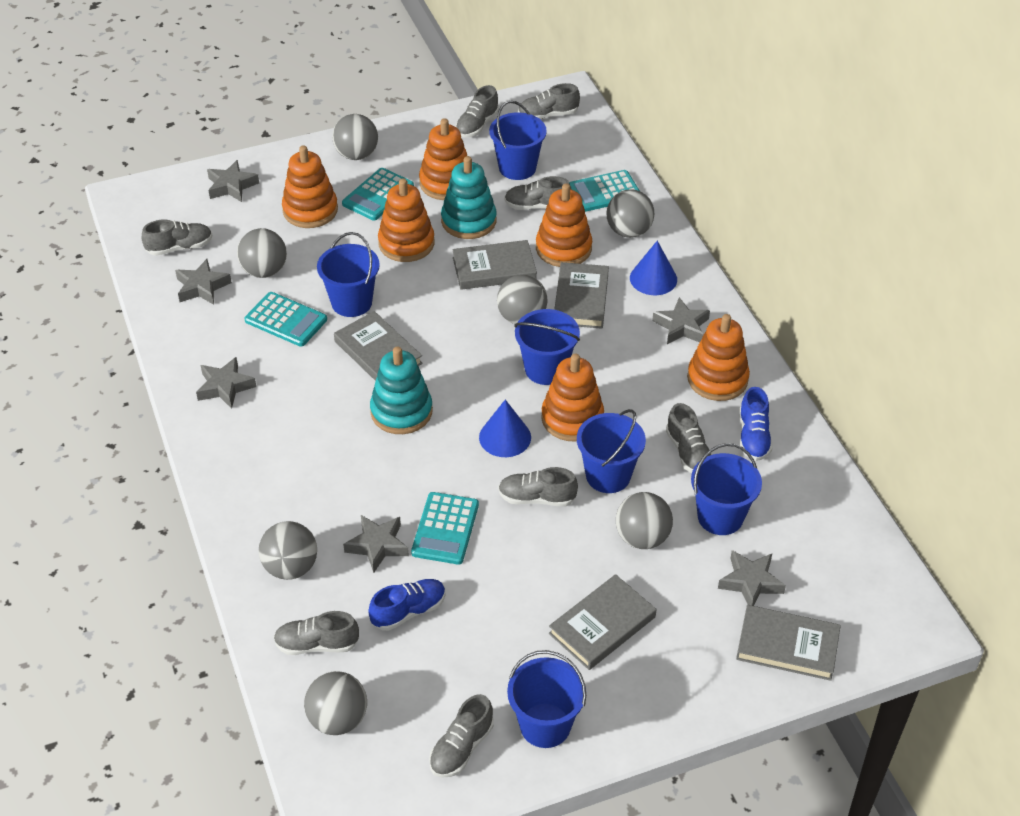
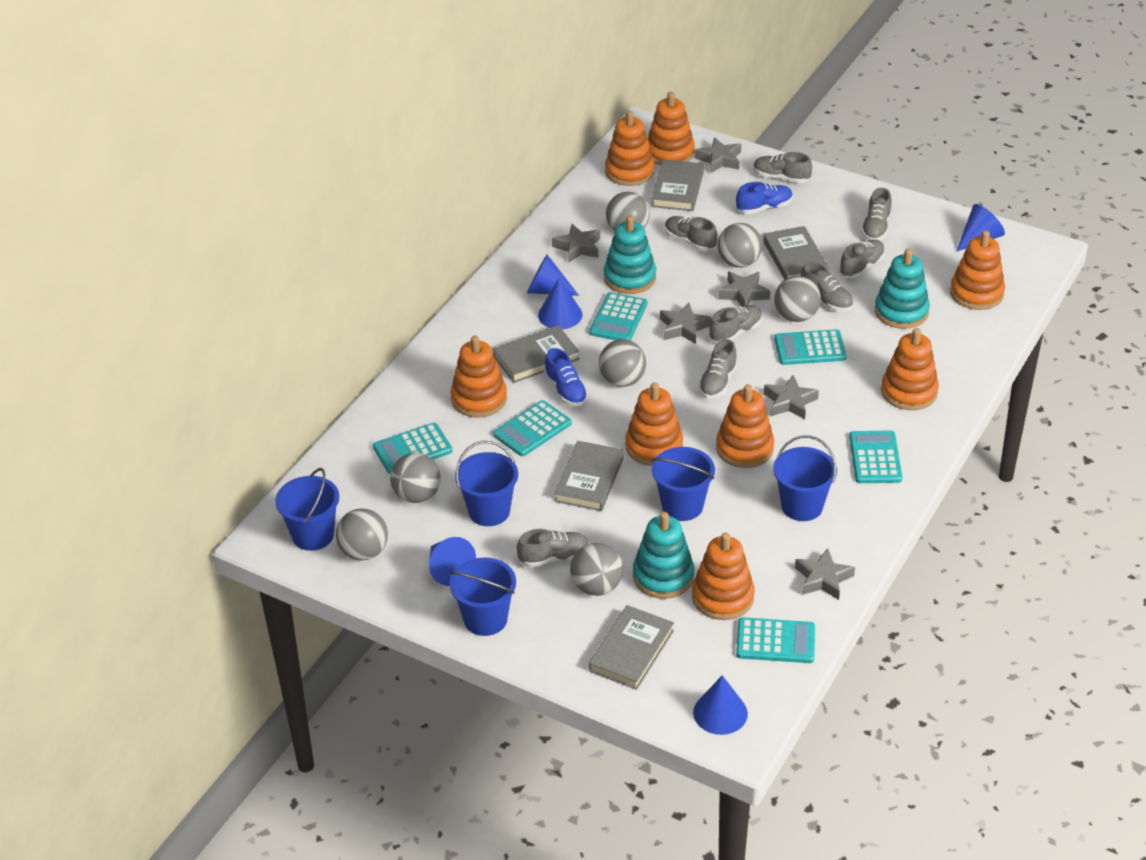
blue bucket: [317,232,380,317] [489,101,547,180] [507,650,586,748] [514,309,580,385] [577,409,646,493] [691,443,762,535] = 6 -> [275,468,339,551] [450,558,516,636] [455,441,518,526] [652,447,715,521] [773,435,837,521] = 5
blue cone: [479,400,531,457] [630,241,677,295] = 2 -> [429,537,476,586] [527,255,579,296] [538,278,582,329] [693,675,748,735] [956,204,1005,252] = 5
orange stacking toy: [282,145,338,228] [378,178,434,262] [419,118,467,200] [536,183,592,267] [541,353,604,442] [687,314,750,401] = 6 -> [451,336,507,418] [605,111,655,186] [625,383,683,466] [647,92,695,165] [692,533,755,620] [716,384,774,468] [881,328,939,410] [950,230,1005,310] = 8
turquoise calculator: [244,292,327,347] [342,168,414,221] [411,492,479,565] [569,170,640,212] = 4 -> [373,423,452,474] [493,400,572,456] [589,292,647,341] [736,617,815,663] [774,329,847,365] [849,431,902,483] = 6
turquoise stacking toy: [370,346,433,434] [441,156,497,239] = 2 -> [604,215,656,294] [633,512,694,599] [875,249,930,329] = 3

